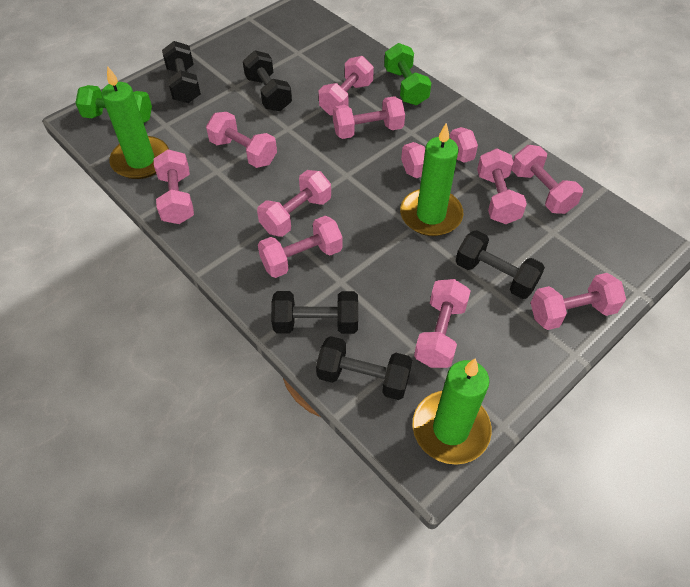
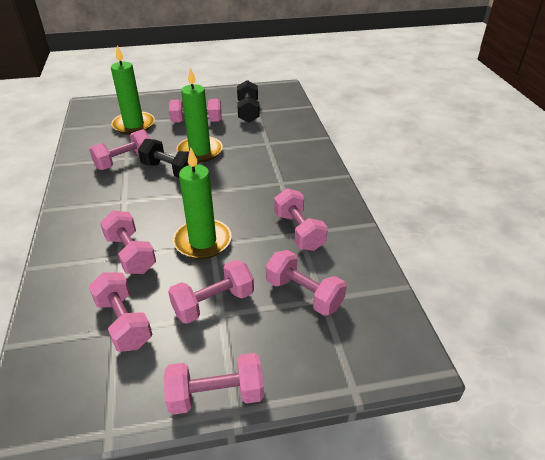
black dumbbell: [162,41,201,103] [243,50,292,111] [271,291,358,334] [316,336,412,400] [456,230,545,299] = 5 -> [138,139,197,178] [237,80,260,122] = 2
green dumbbell: [75,85,152,123] [384,43,431,105] = 2 -> none = 0
pink dumbbell: [154,149,194,224] [206,112,277,168] [257,170,331,237] [258,216,343,278] [319,56,374,116] [333,96,405,139] [401,127,478,178] [414,279,471,368] [477,149,527,224] [512,145,583,214] [531,273,626,330] = 11 -> [89,129,150,170] [89,272,152,352] [100,211,156,274] [164,353,264,415] [168,260,254,324] [169,99,222,123] [266,250,347,316] [274,188,328,251] = 8

